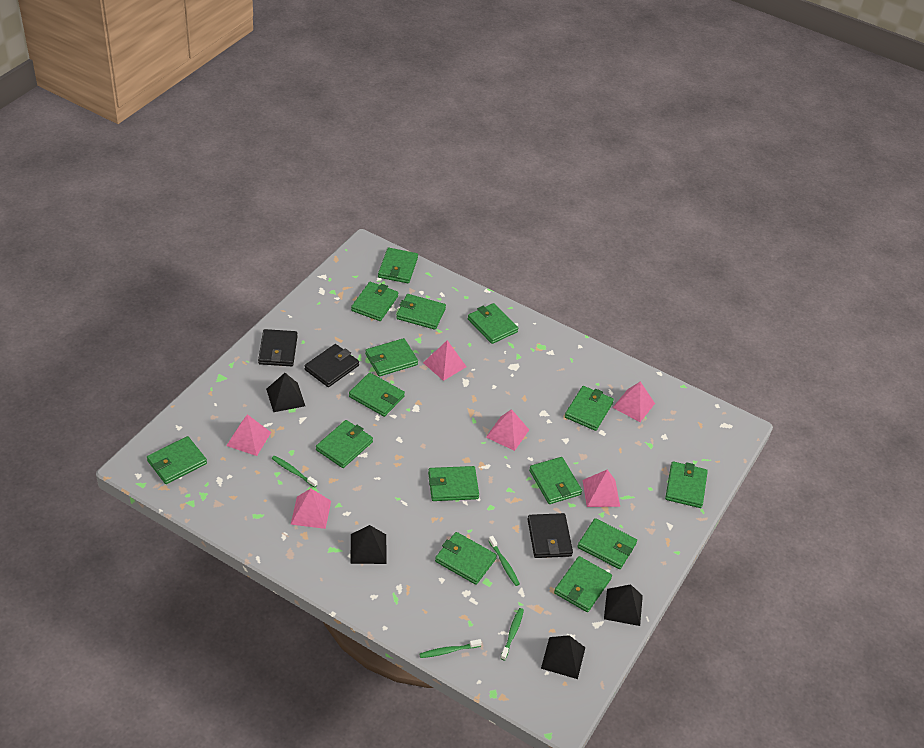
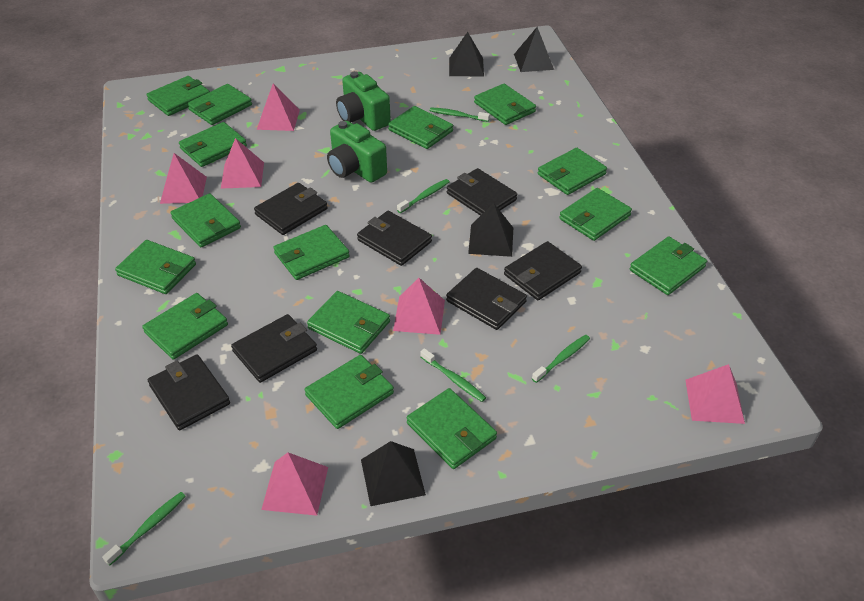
black wallet: [258,329,298,366] [304,344,359,387] [528,513,573,558] = 3 -> [148,355,230,430] [231,314,317,383] [254,183,328,235] [357,211,432,266] [446,268,527,330] [447,168,517,216] [504,241,582,300] = 7
green camera: none = 0 -> [327,121,387,183] [336,71,391,131] = 2
green toothbrush: [272,456,318,488] [419,639,482,658] [488,536,520,586] [500,608,524,661] = 4 -> [102,492,186,566] [397,179,450,213] [420,348,486,402] [429,107,490,122] [532,335,590,383] = 5

